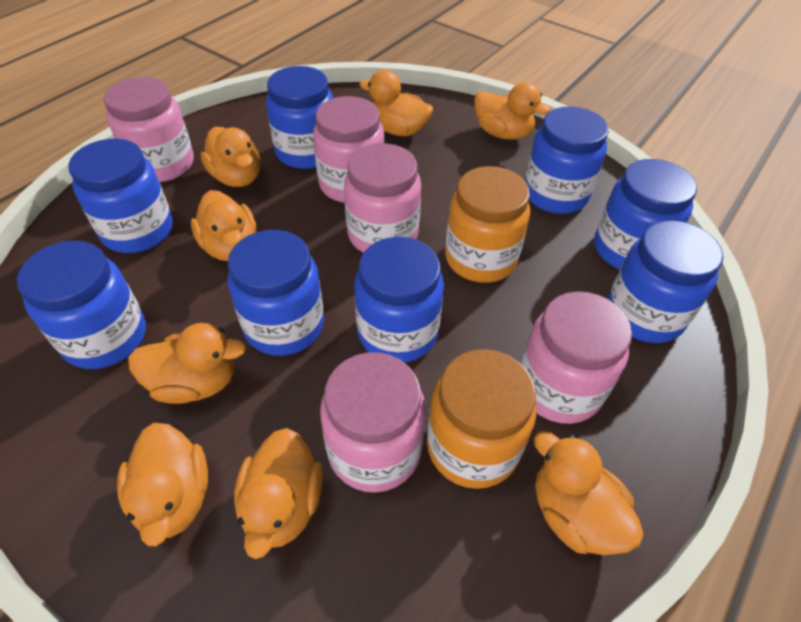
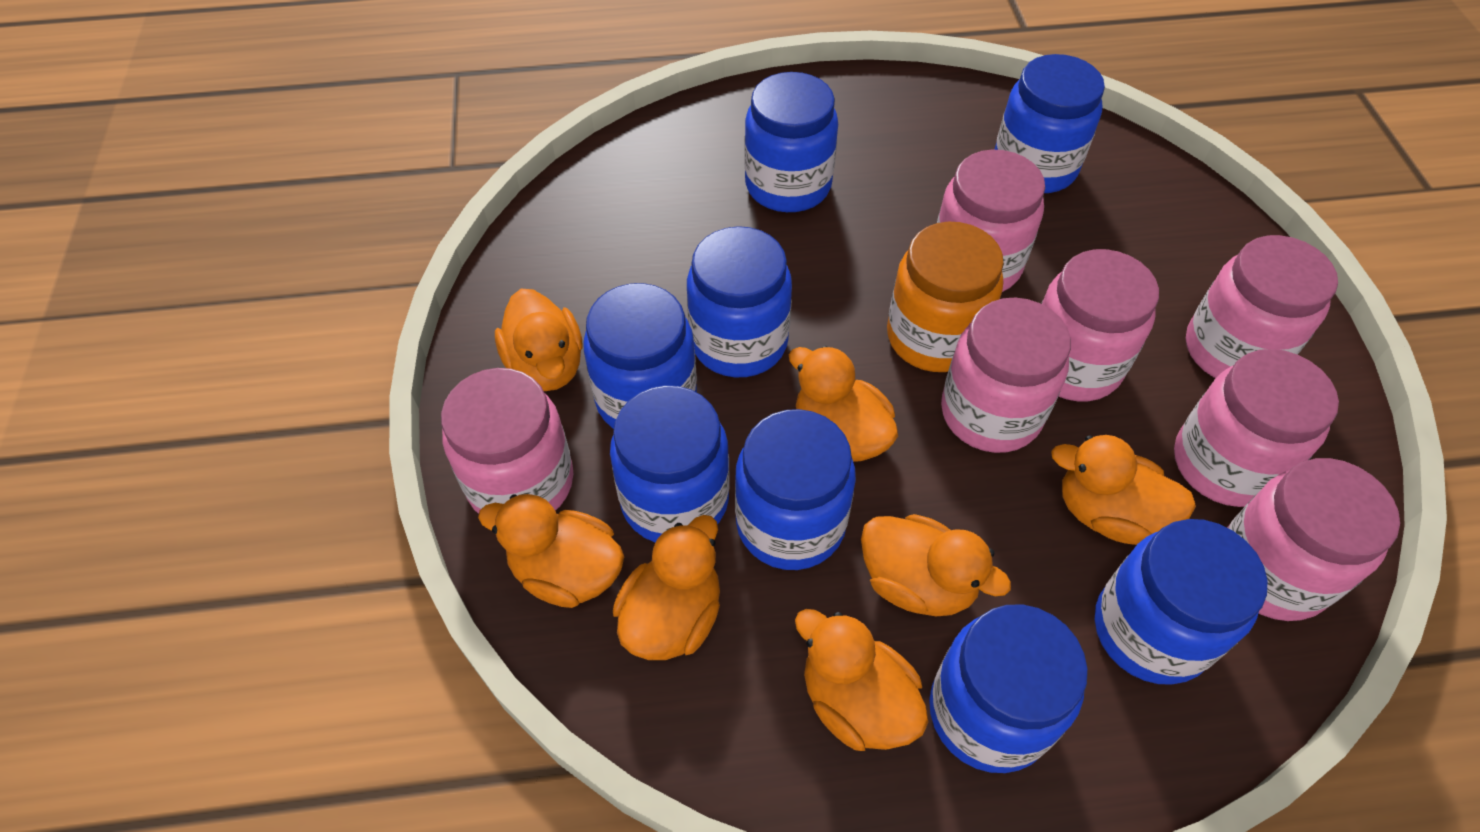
orange duck: [117,423,208,546] [128,323,246,404] [191,190,256,261] [201,127,260,187] [234,428,323,559] [359,70,433,136] [474,82,550,140] [534,431,644,555] = 8 -> [478,494,624,608] [495,289,583,391] [613,515,720,660] [789,346,898,462] [795,609,929,751] [861,514,1011,616] [1051,435,1196,545] = 7
orange jar: [427,349,536,489] [445,166,530,283] = 2 -> [887,222,1004,372] = 1
pink jar: [104,77,194,182] [313,96,384,203] [320,352,426,493] [344,143,421,253] [521,291,632,424] = 5 -> [441,368,573,514] [937,149,1045,292] [941,298,1071,453] [1041,249,1159,401] [1174,349,1339,507] [1186,235,1338,378] [1227,458,1400,621] = 7

